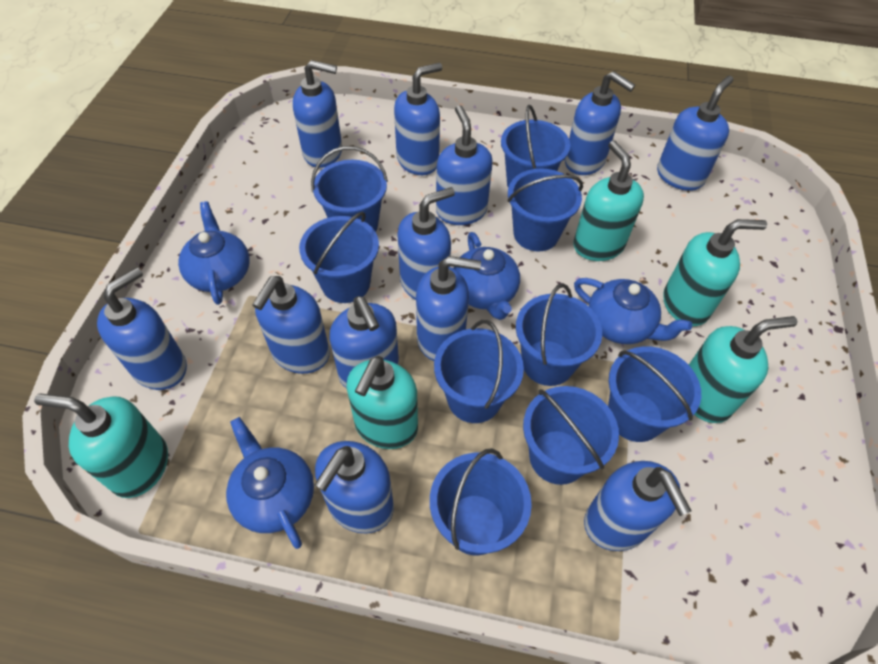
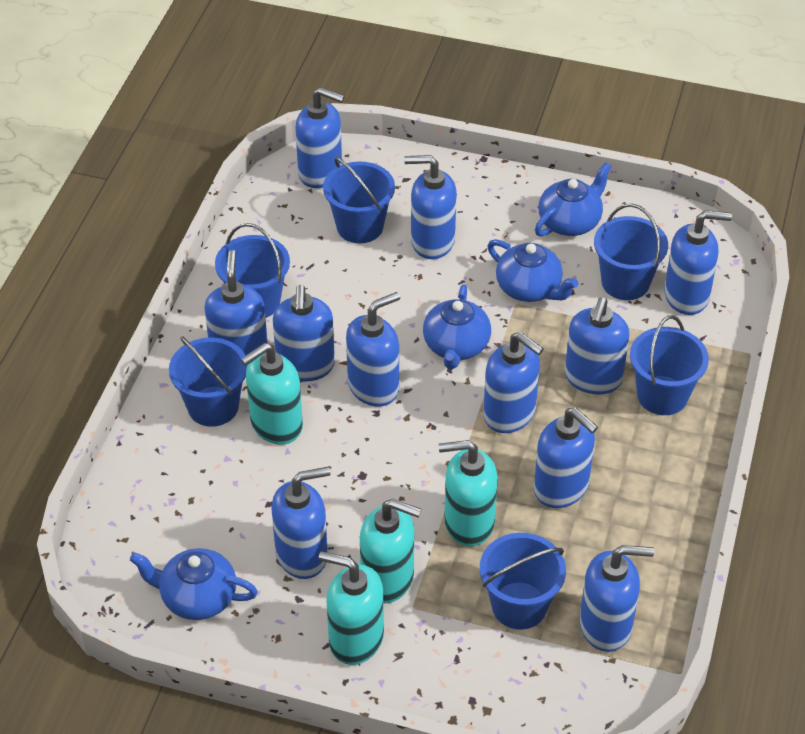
blue bucket: [299,212,379,303] [311,146,388,232] [430,448,532,555] [434,320,524,423] [501,105,570,188] [507,168,583,252] [516,283,602,386] [523,386,619,485] [608,346,701,442] = 9 -> [169,336,248,427] [215,223,290,318] [323,157,395,243] [480,533,566,630] [594,204,668,300] [630,315,709,415] = 6
blue soap dispenser: [97,267,187,390] [252,276,330,374] [293,60,342,168] [315,441,394,533] [329,296,399,388] [394,63,442,175] [397,187,455,300] [416,256,481,361] [436,105,493,225] [565,71,635,175] [584,461,692,551] [657,76,733,191] = 12 -> [204,250,268,356] [272,467,331,579] [273,285,335,382] [295,87,345,188] [346,292,400,407] [404,155,457,259] [483,332,544,433] [534,407,598,508] [565,297,629,394] [580,545,654,652] [664,210,732,315] = 11
turquoise soap dispenser: [34,394,168,498] [346,356,418,449] [573,140,644,261] [663,219,767,326] [689,316,798,423] = 5 -> [241,343,303,445] [319,551,384,665] [360,499,422,603] [438,440,498,547] = 4

